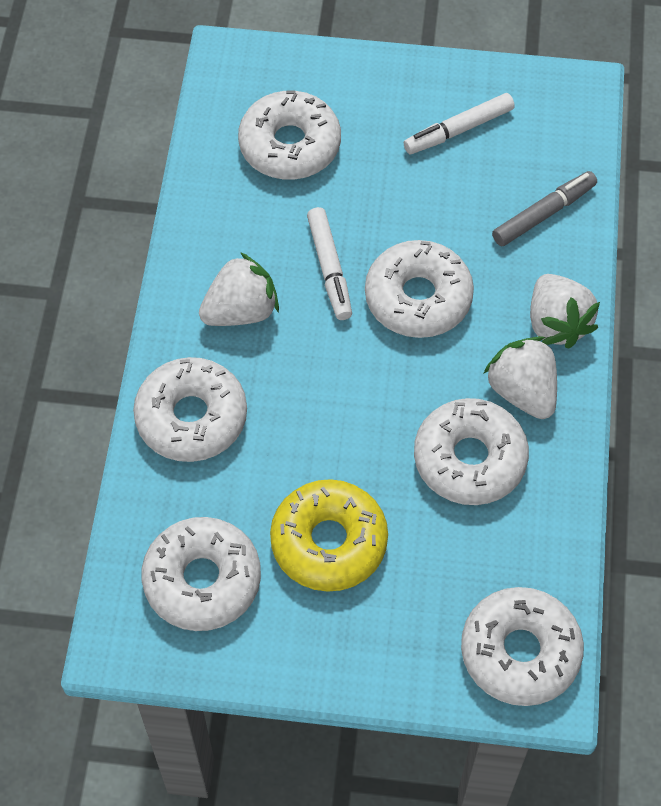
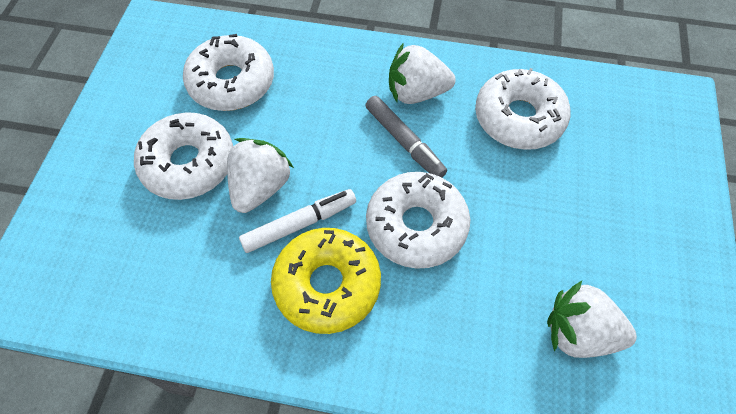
white donut: [133,357,247,462] [141,517,261,631] [238,90,341,180] [365,240,474,338] [414,398,529,505] [461,587,584,706] = 6 -> [134,112,233,200] [183,34,274,111] [366,172,470,269] [475,68,570,150] = 4
white marker: [307,207,352,320] [404,93,515,154] = 2 -> [239,189,356,253] = 1

